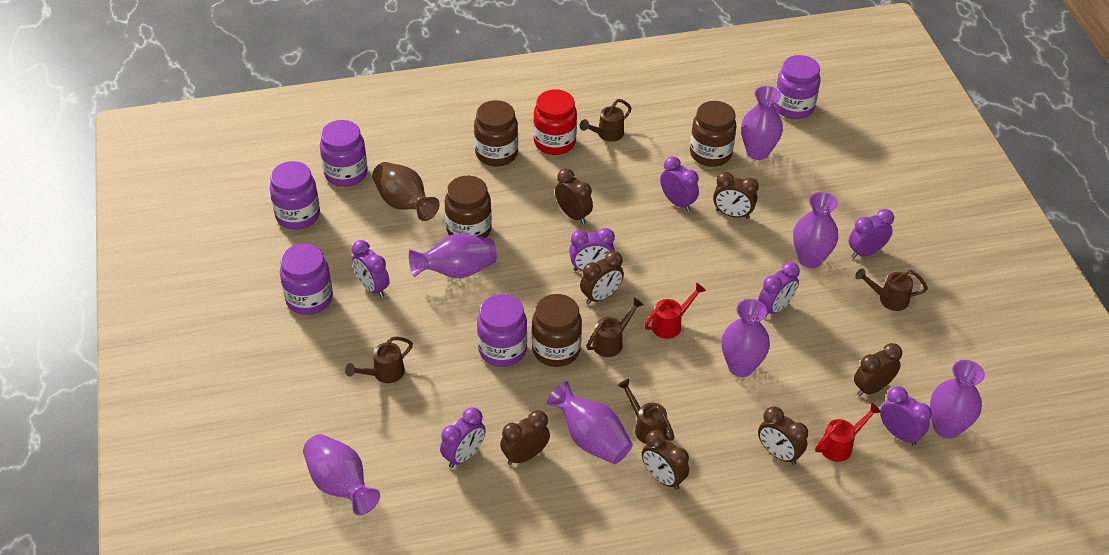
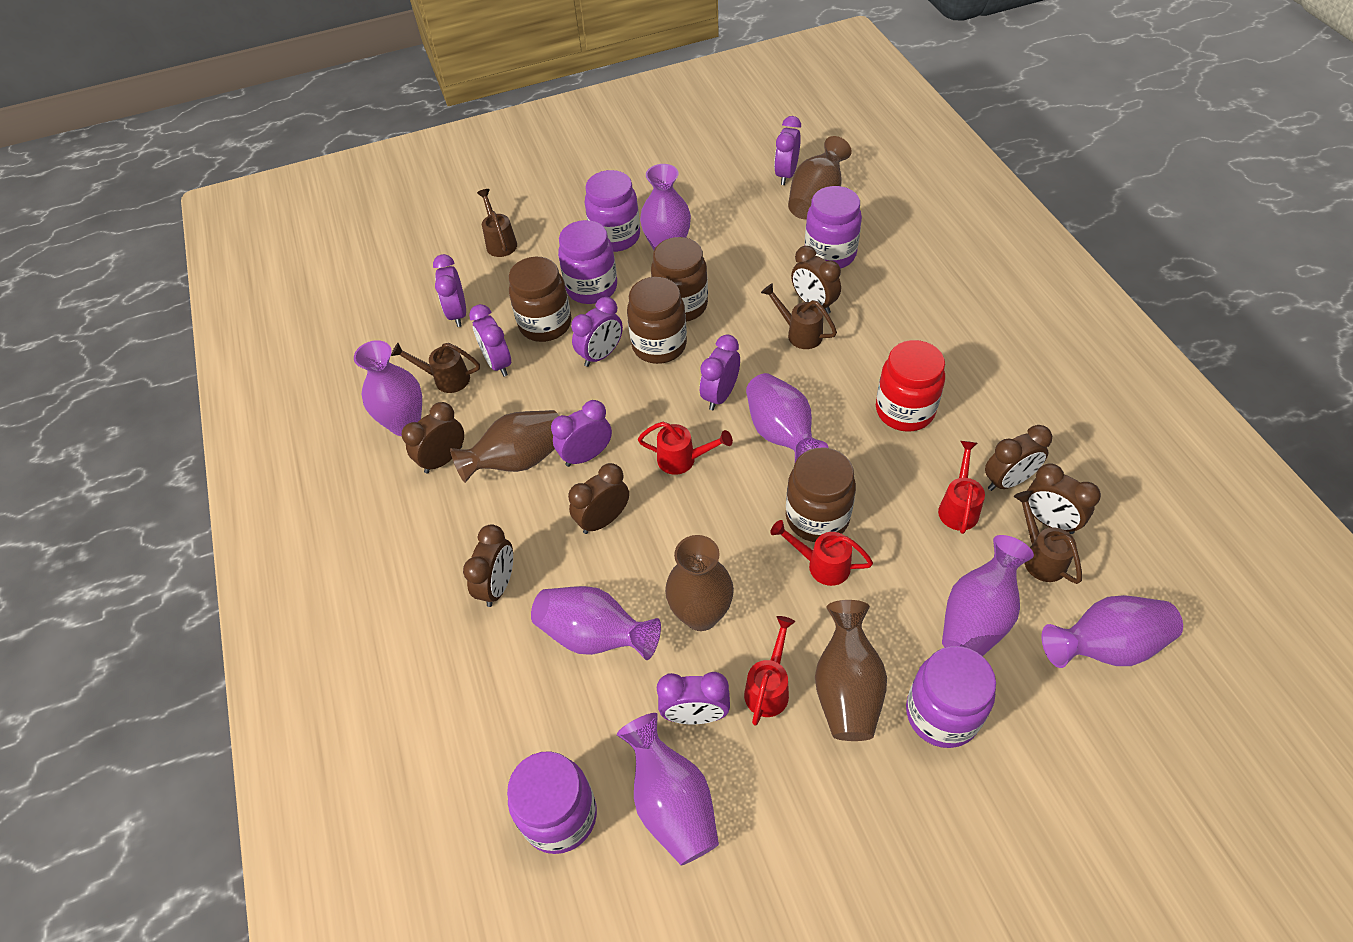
brown clock: [500,410,550,465] [555,169,593,224] [580,251,624,305] [642,430,689,490] [713,172,759,219] [758,406,808,465] [854,343,902,396] = 7 -> [401,402,464,473] [463,524,513,607] [568,463,629,534] [791,246,841,314] [985,425,1052,491] [1027,463,1101,534] = 6
brown vase: [372,162,440,221] = 1 -> [450,410,559,483] [665,535,734,631] [788,136,852,219] [815,600,887,741] = 4
brown watering can: [345,337,413,383] [580,99,632,142] [587,298,644,357] [617,379,674,444] [855,268,928,311] = 5 -> [391,343,480,393] [477,189,517,257] [761,283,837,349] [1013,491,1082,584] = 4
red watering can: [644,283,706,339] [815,403,881,462] = 2 -> [638,422,733,475] [744,616,795,726] [770,520,873,586] [938,441,985,534] = 4

